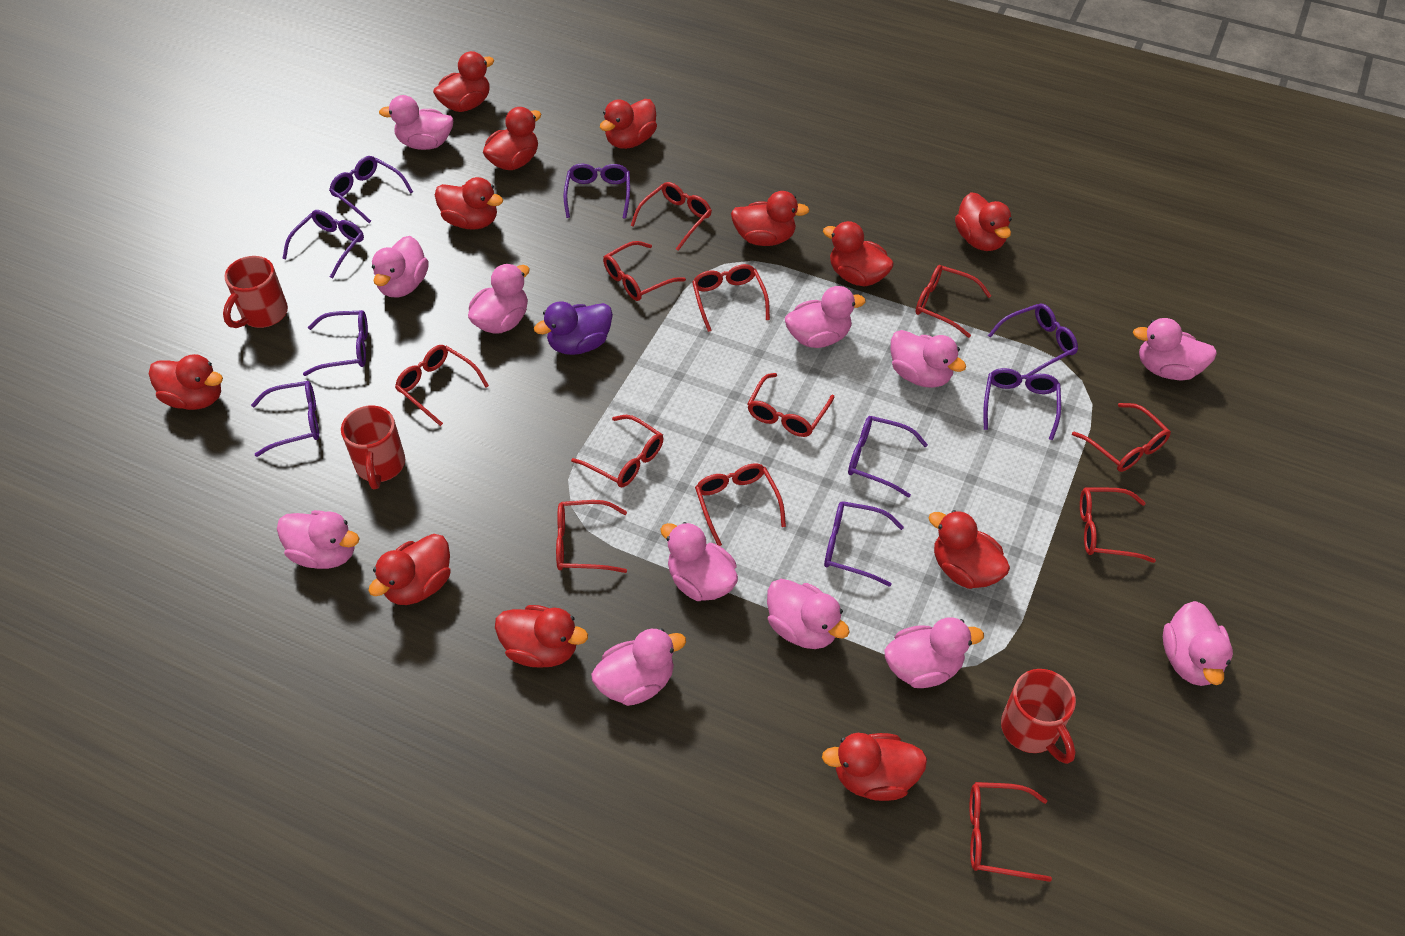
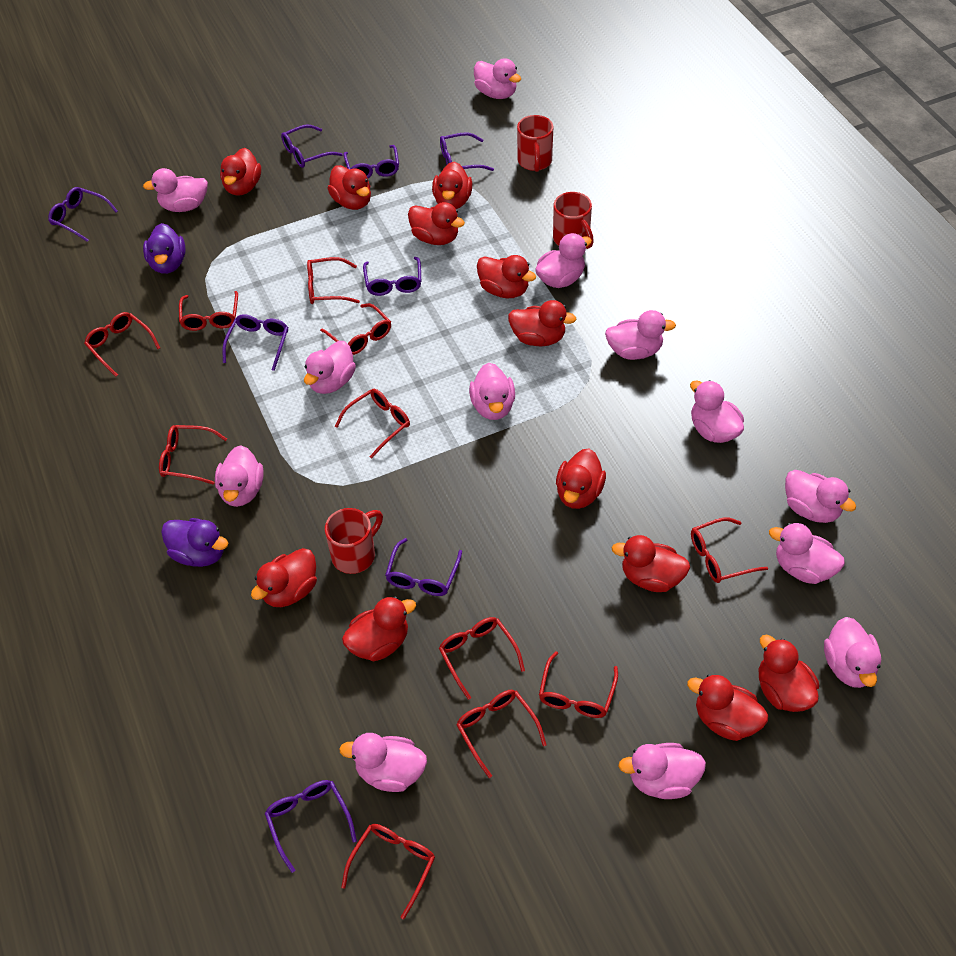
pink duck: [277,510,360,569] [372,236,429,297] [379,95,453,150] [468,264,530,333] [591,628,686,706] [660,522,738,601] [767,579,850,649] [785,286,866,348] [884,617,984,688] [891,330,966,388] [1133,318,1217,380] [1163,601,1233,686] = 12 -> [143,168,208,212] [215,445,264,507] [304,341,356,394] [339,733,427,792] [469,363,515,420] [474,58,521,99] [535,233,592,288] [605,310,676,360] [618,743,706,799] [690,380,744,443] [769,523,845,584] [785,469,856,523] [824,617,881,688] = 13
purple duck: [534,301,613,355] = 1 -> [143,223,186,274] [161,518,228,567] = 2
purple glasses: [251,381,319,457] [282,210,364,279] [303,310,368,376] [329,156,413,223] [563,164,630,219] [824,501,904,587] [848,416,928,497] [983,368,1061,440] [988,304,1078,376] = 9 -> [48,187,118,242] [222,314,288,371] [265,780,357,873] [281,125,343,168] [344,145,399,178] [363,257,421,296] [385,538,462,596] [440,132,494,171] = 8
red glasses: [395,345,489,426] [556,500,627,573] [571,415,663,488] [603,241,686,301] [631,182,712,251] [692,264,770,332] [695,464,786,546] [747,373,834,437] [916,265,991,338] [969,782,1052,882] [1072,403,1171,472] [1080,487,1156,563] = 12 -> [84,312,160,377] [159,425,227,485] [179,291,238,331] [307,257,360,304] [320,303,391,355] [335,389,410,459] [341,824,435,919] [439,617,525,700] [456,690,547,778] [539,651,618,718] [691,518,768,583] = 11

